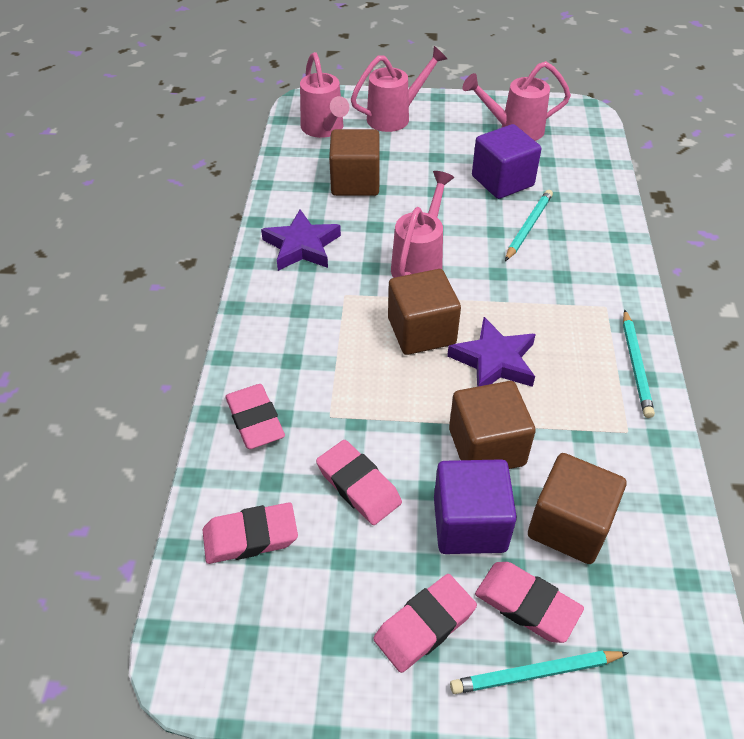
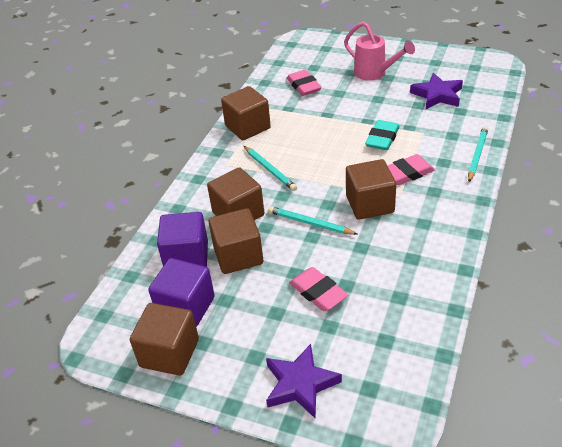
brown cube: [329,129,380,196] [388,269,461,355] [449,381,536,469] [528,453,626,564] = 4 -> [130,303,199,376] [207,167,264,220] [209,208,263,274] [221,86,271,140] [346,159,396,220] = 5
pink eraser: [202,502,298,564] [225,384,285,449] [316,440,402,525] [373,574,477,673] [475,562,584,643] = 5 -> [287,70,322,96] [289,267,348,311] [388,154,435,185] = 3
pink watering can: [300,52,350,138] [351,46,447,132] [391,171,454,278] [463,61,571,141] = 4 -> [344,22,415,81] = 1
turquoise eraser: none = 0 -> [365,120,400,150] = 1

